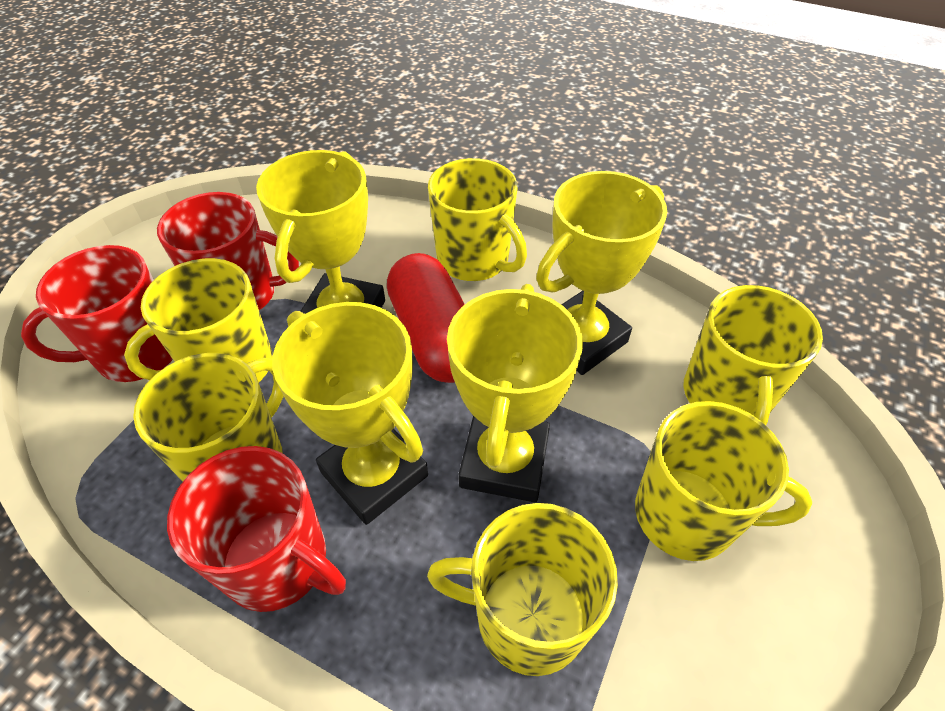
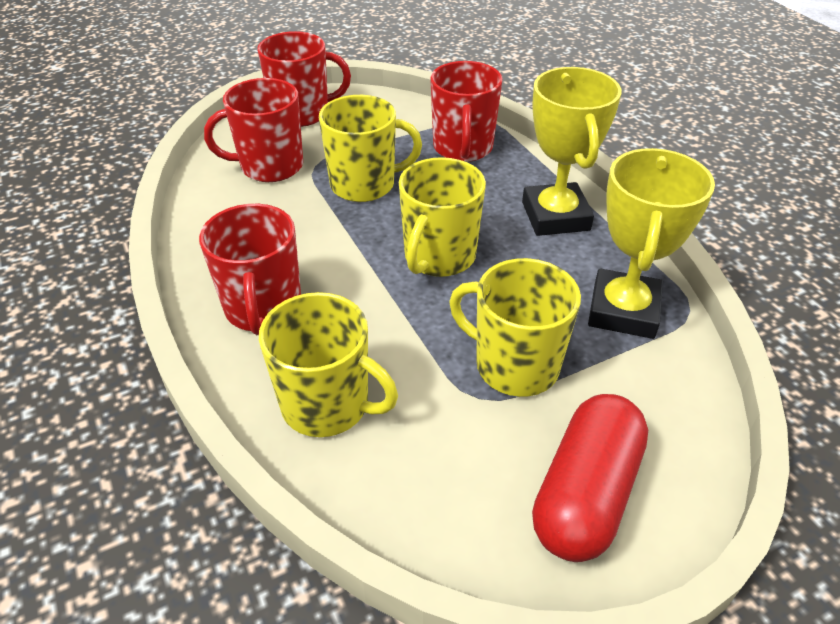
red mug: [21,245,173,382] [157,192,299,310] [167,446,346,612] = 3 -> [199,204,301,335] [204,78,303,182] [257,31,351,127] [430,61,503,162] = 4
yellow mug: [124,258,272,382] [133,353,284,482] [427,503,618,676] [428,158,527,281] [635,401,812,561] [683,285,823,425] = 6 -> [259,292,398,437] [319,95,422,202] [399,157,486,277] [449,258,581,397] = 4
yellow trophy: [256,150,385,314] [272,302,428,525] [447,284,583,502] [536,171,667,375] = 4 -> [522,67,622,236] [588,148,715,339] = 2

